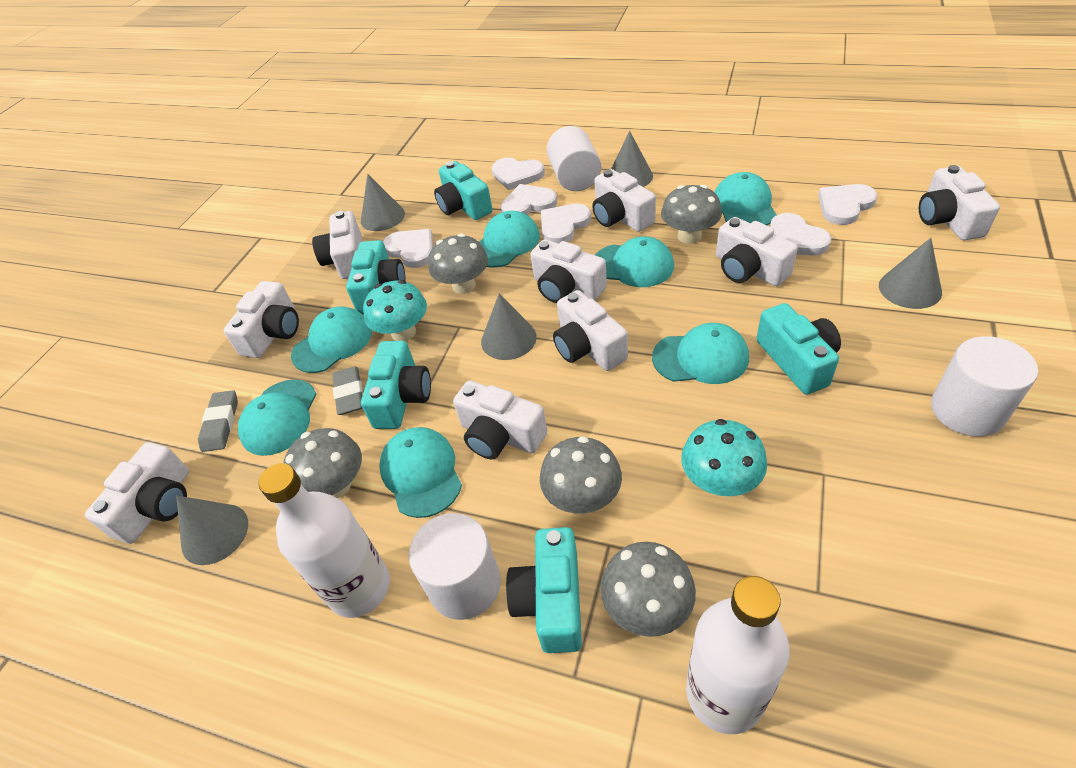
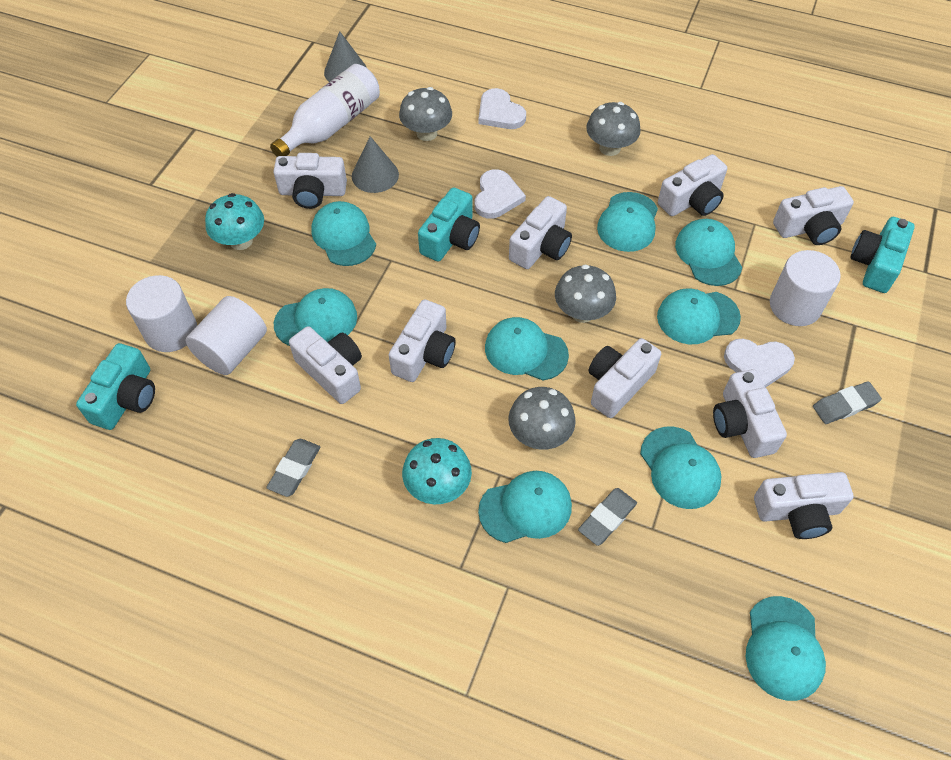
grey cone: [176,496,248,565] [361,174,405,231] [481,293,537,360] [611,131,653,187] [879,238,942,309] = 5 -> [324,31,367,82] [352,136,399,193] = 2
grey eraser: [198,390,238,452] [332,366,363,415] = 2 -> [266,439,321,497] [578,488,637,546] [813,381,882,424] = 3
grey mushroom: [284,428,362,498] [428,233,488,294] [540,436,622,514] [600,542,696,637] [661,185,722,244] = 5 -> [399,87,452,141] [508,387,576,450] [555,264,616,323] [586,102,640,156] = 4
turquoise camera: [346,240,405,313] [361,341,431,429] [434,161,492,220] [506,527,582,653] [756,303,841,395] = 5 -> [76,343,155,430] [418,187,480,262] [851,217,915,293] = 3
turquoise cap: [238,379,317,456] [291,306,372,373] [379,427,462,518] [479,211,540,268] [595,236,674,287] [652,323,749,384] [715,172,776,225] = 7 -> [274,288,357,346] [311,201,376,266] [478,471,572,543] [485,317,569,381] [597,192,658,252] [640,427,722,509] [657,289,741,344] [675,219,742,286] [746,596,826,701] = 9
white bottle: [258,463,390,618] [686,576,790,734] = 2 -> [270,64,380,157] = 1
white heart: [383,229,433,268] [492,158,545,190] [501,184,557,215] [541,203,591,244] [770,213,831,256] [818,184,877,225] = 6 -> [475,169,526,219] [478,88,526,129] [724,339,795,388] = 3

